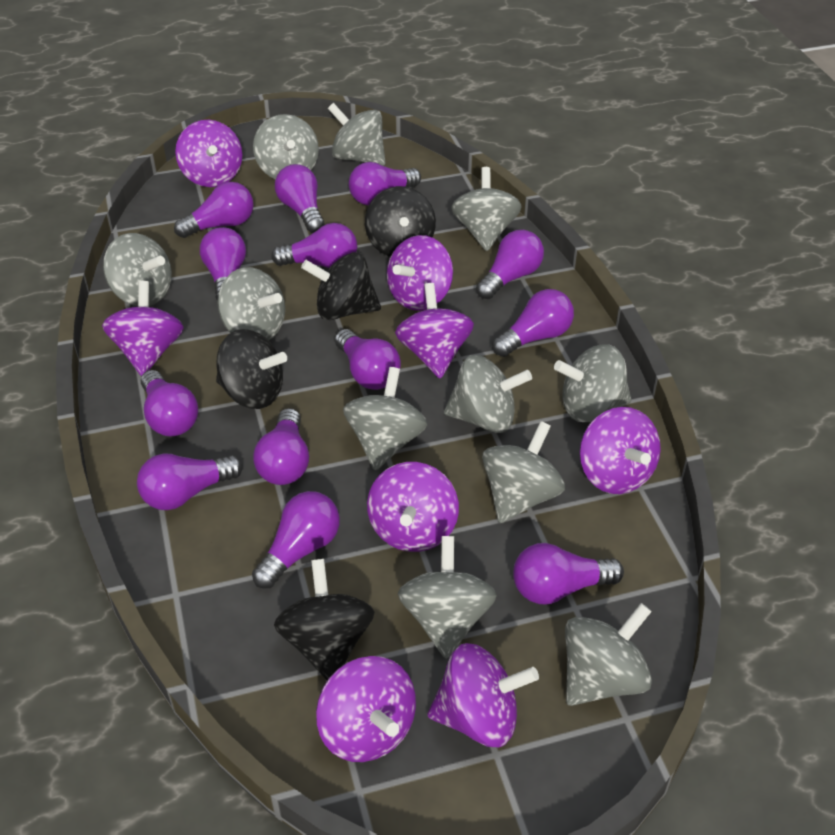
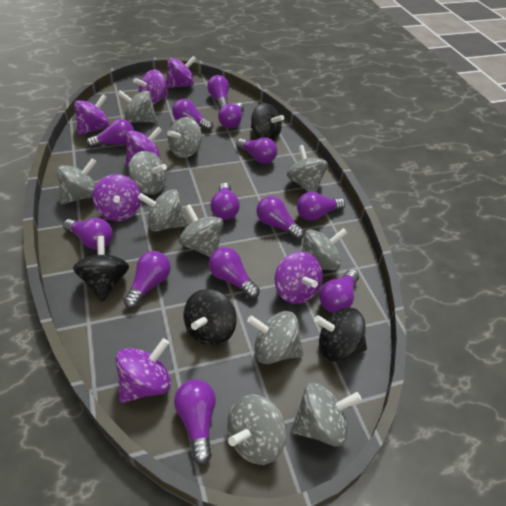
purple spinning top: [102,281,184,376] [175,120,242,187] [316,656,416,762] [367,462,459,552] [387,235,453,311] [395,283,474,379] [428,643,539,747] [580,407,661,494] = 8 -> [74,94,110,135] [93,174,141,221] [116,338,171,403] [126,127,162,166] [133,69,169,105] [166,56,196,88] [275,252,323,304] = 7

